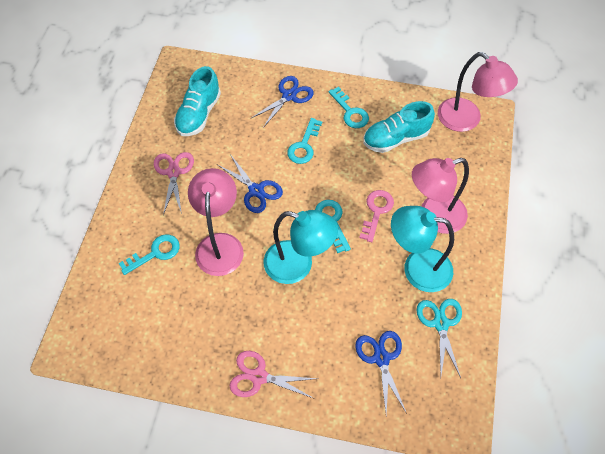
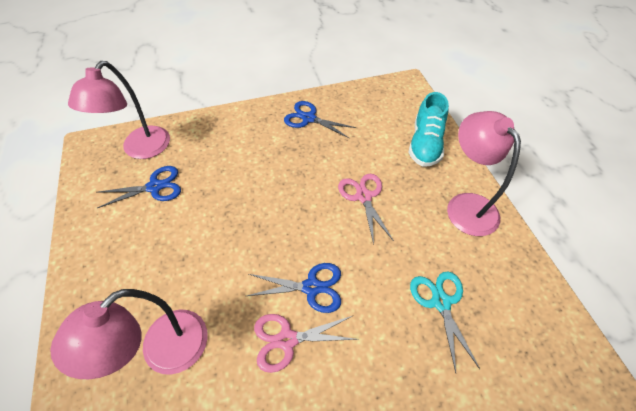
pink key: [359,190,394,242] = 1 -> none = 0
turquoise key: [119,234,180,275] [287,118,322,164] [315,200,351,253] [328,87,369,128] = 4 -> none = 0
turquoise lamp: [263,210,338,284] [391,206,454,292] = 2 -> none = 0
turquoise shoe: [174,66,221,136] [363,101,435,153] = 2 -> [408,92,449,167] = 1

